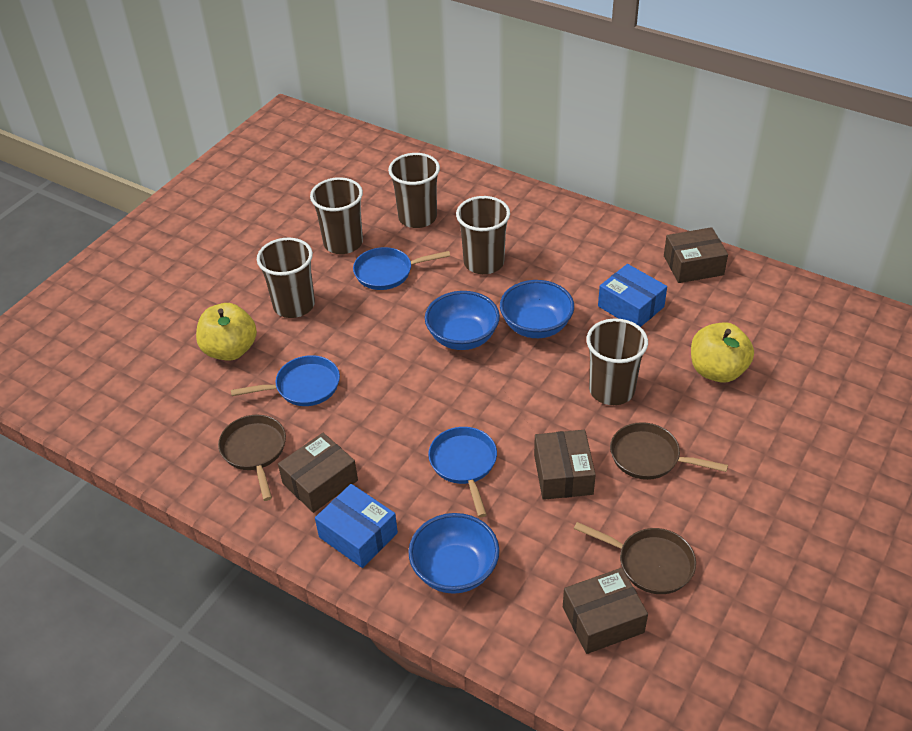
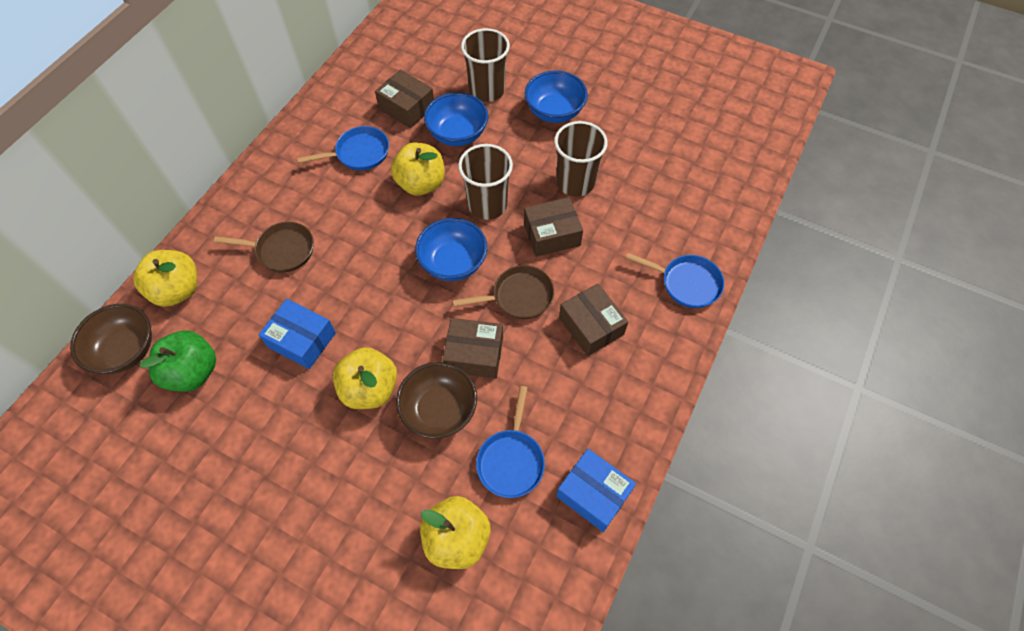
brown bowl: none = 0 -> [70,304,152,374] [396,362,477,439] = 2
brown cup: [257,237,315,318] [310,177,363,254] [388,153,440,228] [456,196,510,274] [586,318,648,405] = 5 -> [458,144,513,220] [461,28,510,102] [554,121,608,197] = 3
brown pan: [218,415,286,501] [574,522,696,594] [610,422,728,480] = 3 -> [214,222,314,273] [453,265,554,319] = 2
green apple: none = 0 -> [140,331,216,392] = 1
yellow apple: [196,303,257,361] [691,322,754,383] = 2 -> [133,250,197,307] [333,347,397,409] [391,143,445,196] [420,496,491,569] = 4

